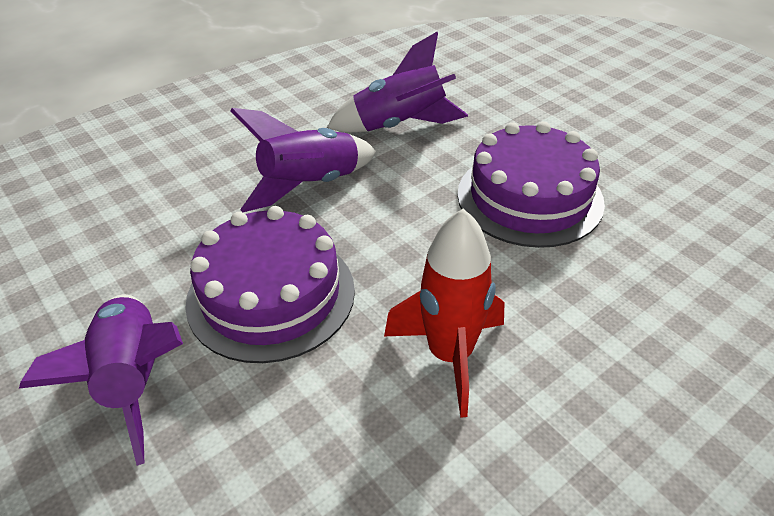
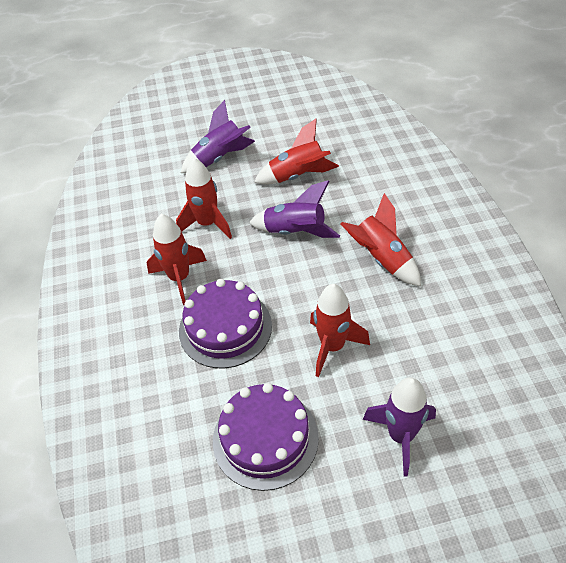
red rocket: [384,209,505,418] = 1 -> [147,214,207,305] [176,158,232,239] [254,119,339,185] [310,284,370,377] [340,193,421,286] = 5

